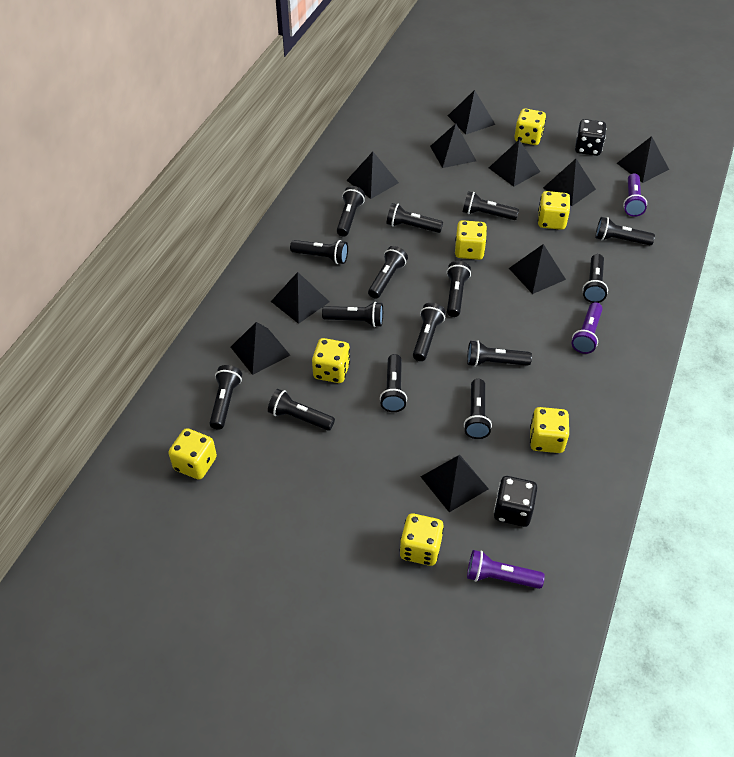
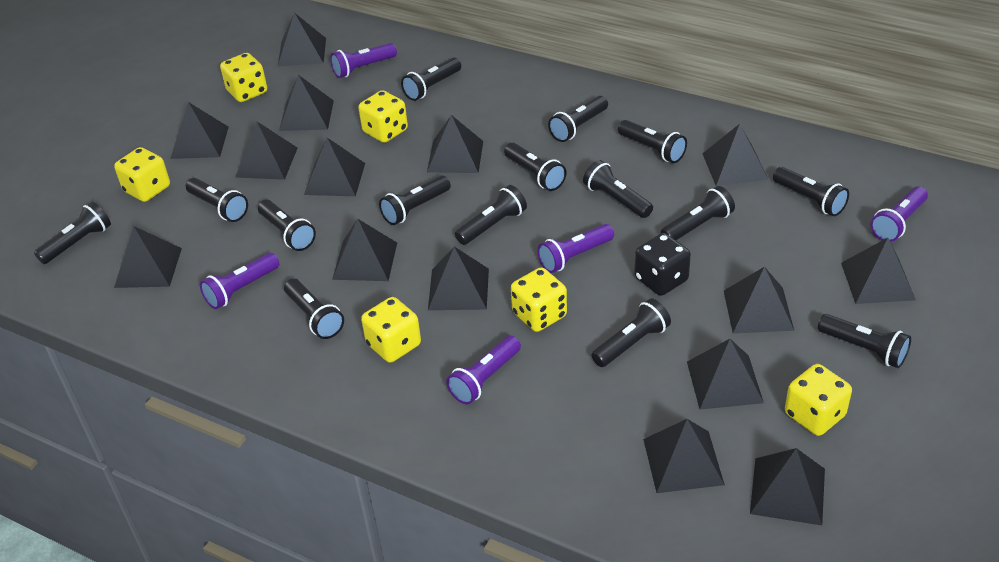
black dice: [494,476,537,527] [575,119,606,156] = 2 -> [634,233,691,296] = 1
black pyramid: [231,322,290,375] [271,272,330,324] [346,152,399,199] [421,455,489,512] [430,124,476,168] [448,90,496,135] [489,140,540,187] [509,244,566,294] [543,159,596,206] [617,136,669,183] = 10 -> [114,226,182,288] [170,102,229,159] [235,122,297,180] [278,13,326,67] [279,75,334,131] [304,138,365,196] [332,219,397,281] [427,115,483,173] [428,247,489,310] [643,419,725,493] [687,339,764,410] [702,124,768,186] [724,267,794,334] [750,448,825,525] [841,238,916,304] = 15
purple flashlight: [467,550,545,589] [572,302,603,354] [623,173,647,217] = 3 -> [200,253,279,309] [330,43,397,78] [446,336,521,404] [537,224,614,273] [870,186,928,242] = 5
yellow dice: [169,428,217,480] [312,338,350,383] [400,513,444,566] [455,220,487,260] [514,108,546,145] [530,407,569,453] [538,191,570,230] = 7 -> [114,147,170,202] [220,53,267,102] [358,90,408,143] [361,297,421,363] [511,267,567,332] [785,364,852,436] = 6

